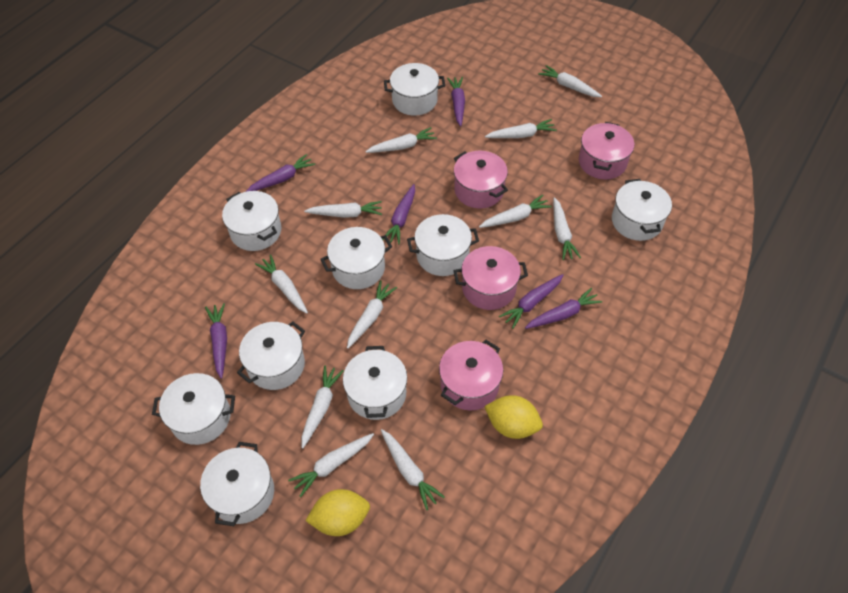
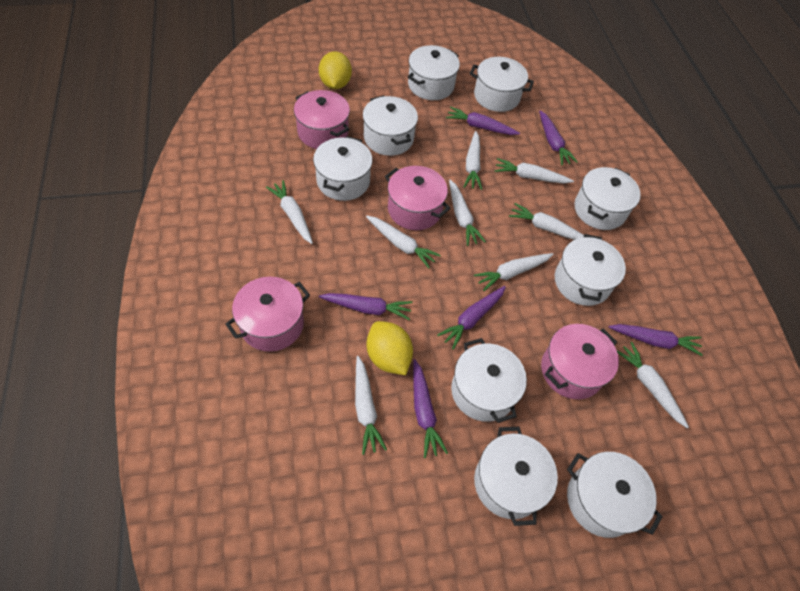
white carrot: [255,254,308,313] [288,433,374,497] [301,365,344,449] [304,201,382,218] [347,280,397,349] [365,127,437,153] [381,429,445,510] [479,195,552,228] [485,119,557,138] [538,65,602,97] [553,197,581,260] = 11 -> [266,180,313,244] [355,356,387,455] [366,216,441,268] [449,180,486,246] [464,131,482,190] [474,253,553,291] [495,158,574,184] [509,203,584,240] [617,342,689,428] = 9

